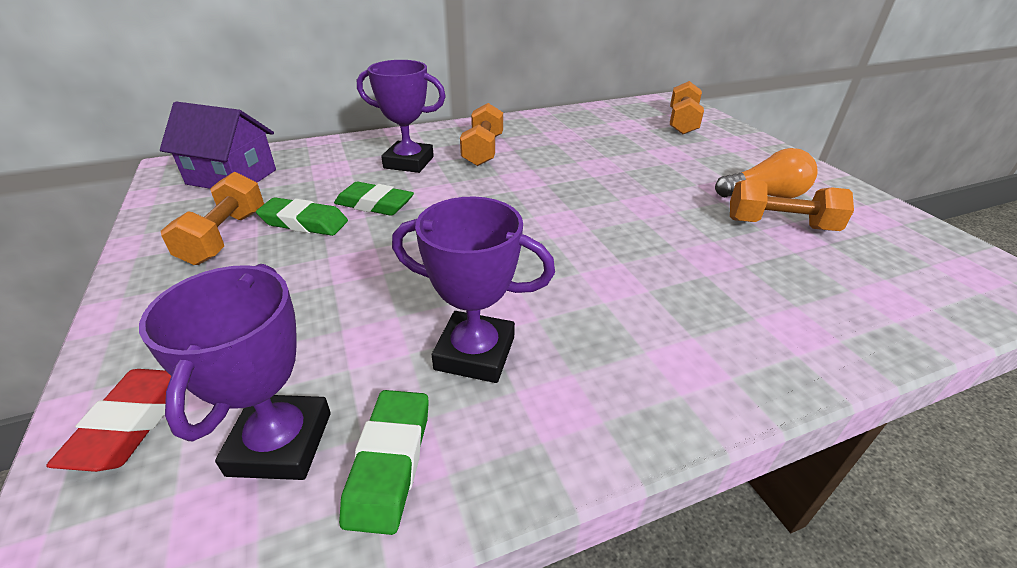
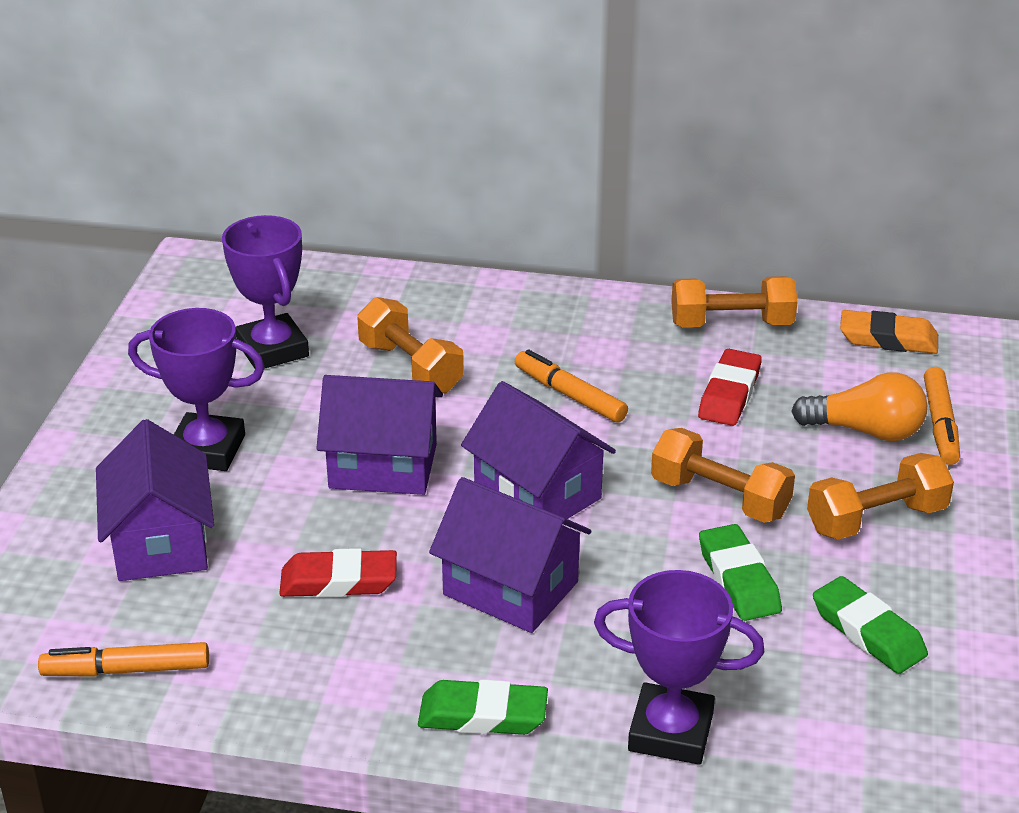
orange eraser: none = 0 -> [840,310,938,354] = 1
orange marker: none = 0 -> [38,642,209,677] [515,349,628,423] [924,367,960,465] = 3
purple house: [160,102,276,189] = 1 -> [96,419,214,581] [316,375,443,495] [429,477,591,633] [461,381,616,519] = 4
red eraser: [46,369,171,472] = 1 -> [279,548,397,598] [698,349,762,426] = 2

